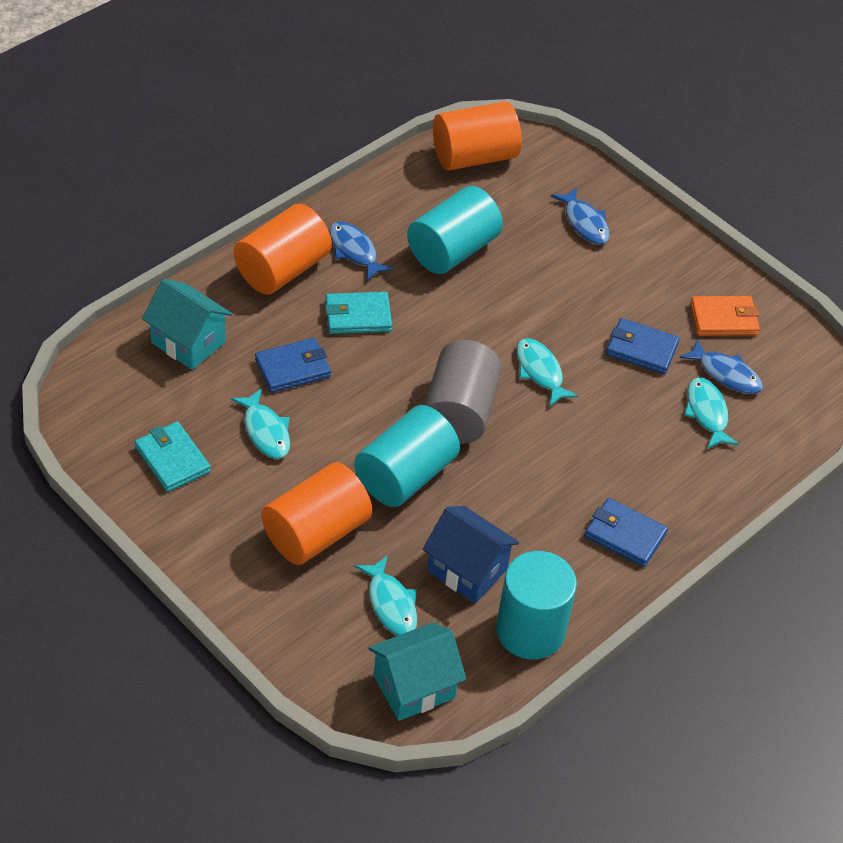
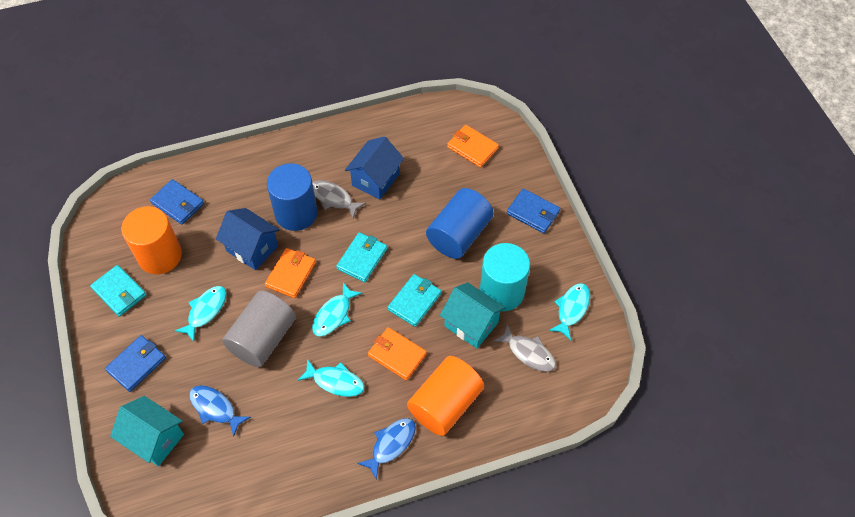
blue cylinder: none = 0 -> [267,164,318,231] [426,188,494,259] = 2
blue fish: [329,221,393,281] [551,187,610,245] [679,339,763,394] = 3 -> [189,385,251,437] [357,418,416,480] = 2
blue house: [423,506,520,604] = 1 -> [216,208,280,270] [345,136,404,200] = 2
grey fish: none = 0 -> [312,180,366,218] [494,324,556,372] = 2
orange cylinder: [234,204,332,294] [261,462,372,565] [433,101,522,170] = 3 -> [121,206,182,274] [407,356,484,436] = 2
orange wallet: [690,296,760,336] = 1 -> [265,248,316,298] [368,327,427,380] [447,125,499,168] = 3
turquoise cylinder: [354,405,460,507] [407,186,503,274] [496,551,577,659] = 3 -> [480,243,530,311] = 1
turquoise wallet: [135,422,211,492] [325,292,392,334] = 2 -> [90,265,146,317] [336,232,387,282] [388,274,441,327] = 3

